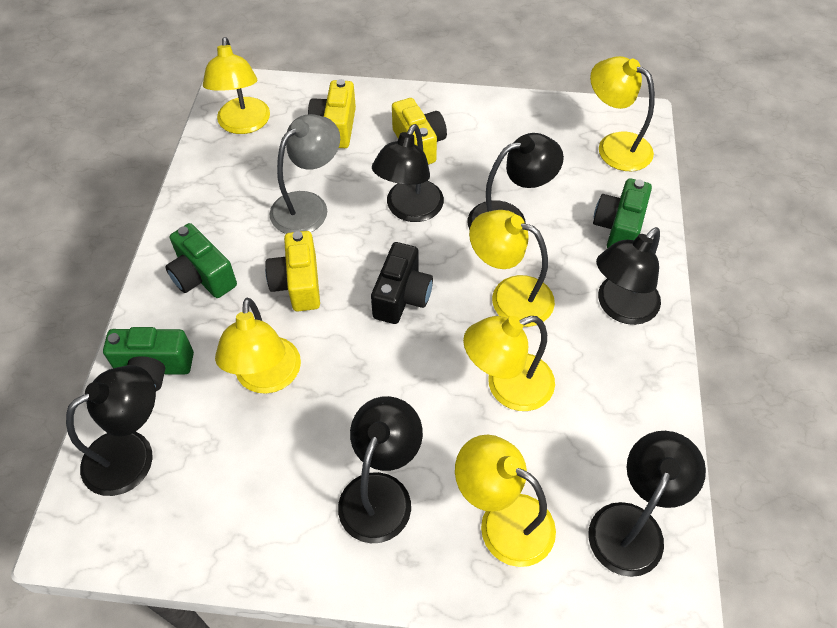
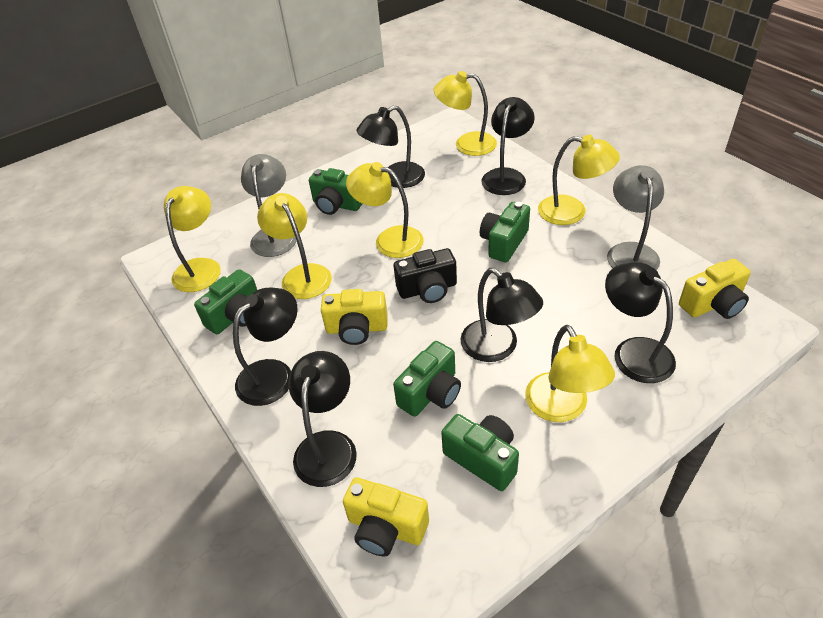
green camera: [103,327,194,391] [165,223,237,298] [593,178,652,248] = 3 -> [194,269,257,334] [309,168,362,215] [393,341,461,417] [441,414,519,491] [480,202,530,262] = 5
grey lamp: [270,114,340,234] = 1 -> [241,154,297,257] [607,165,664,270] = 2

